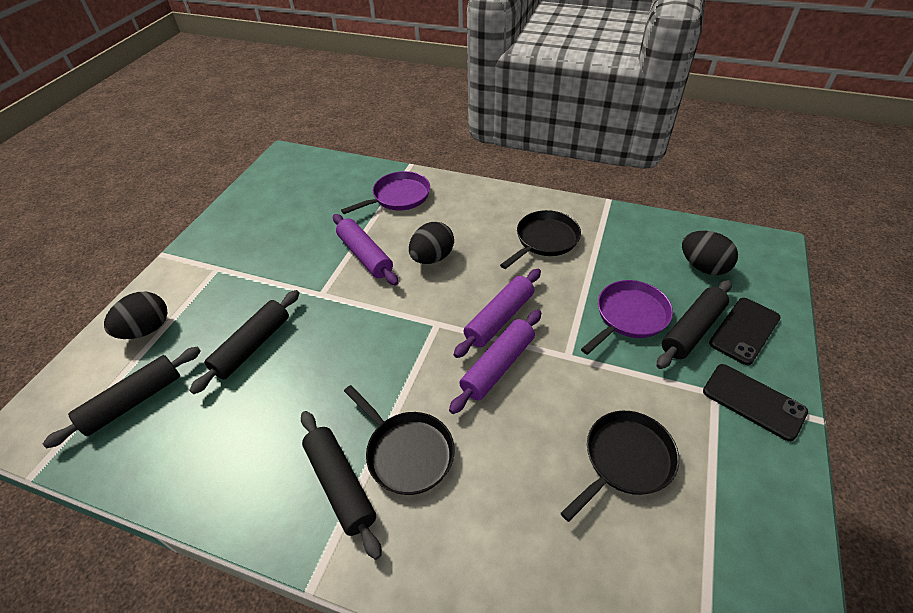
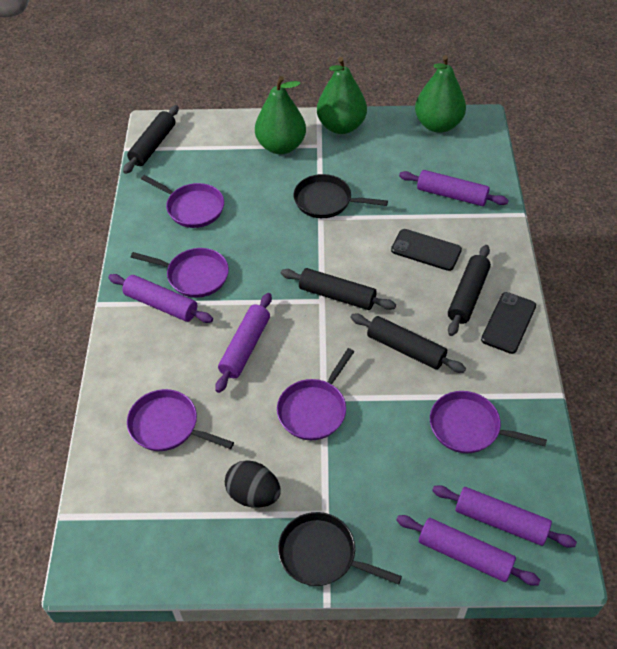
black egg: [104,292,167,339] [409,222,454,264] [682,231,738,275] = 3 -> [225,460,281,508] = 1
black pan: [344,385,455,495] [500,210,581,269] [561,411,679,522] = 3 -> [278,512,402,586] [294,174,388,218] = 2
green pear: none = 0 -> [255,76,306,154] [317,57,367,134] [415,55,466,133] = 3
purple pan: [341,171,430,214] [581,280,673,355] = 2 -> [127,389,234,451] [131,248,229,298] [141,175,224,228] [277,348,354,440] [430,391,547,453] = 5
purple rolling pin: [333,214,398,286] [449,310,541,414] [454,269,541,358] = 3 -> [108,274,213,323] [215,293,272,393] [396,515,540,586] [399,170,509,206] [432,485,577,548] = 5

